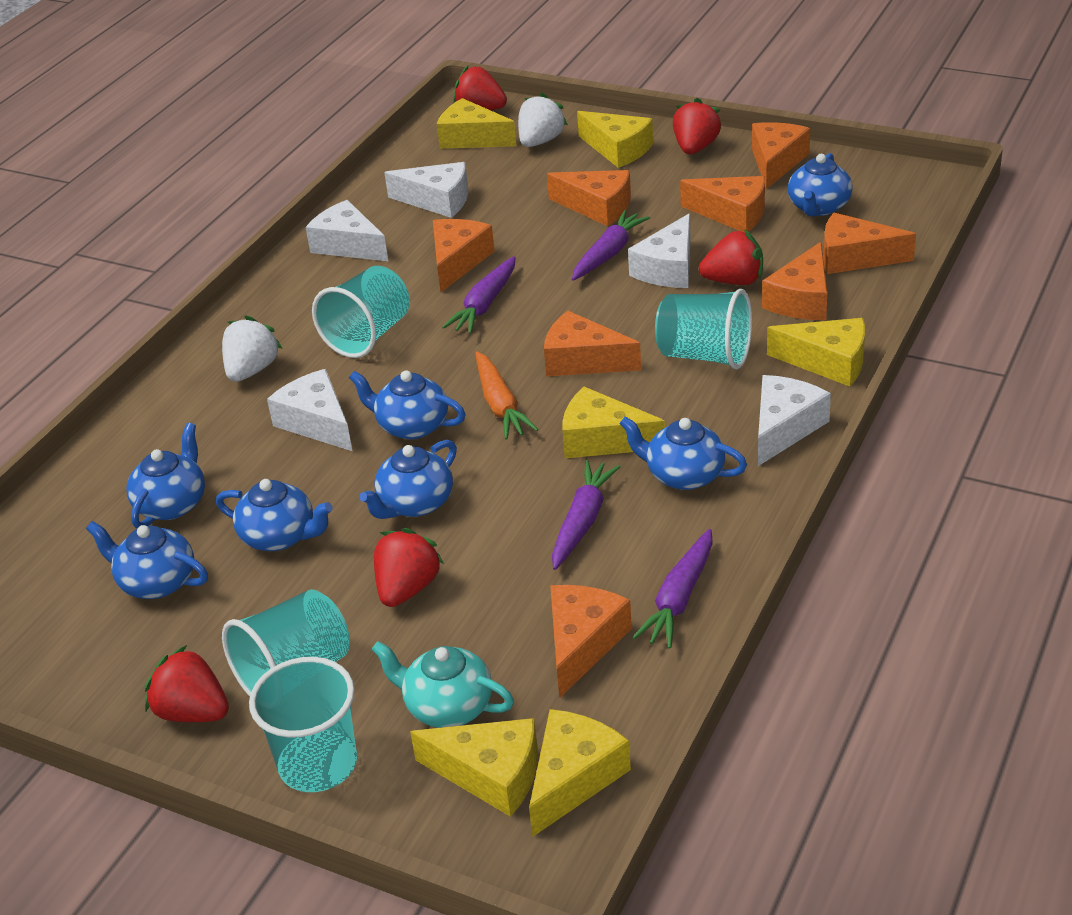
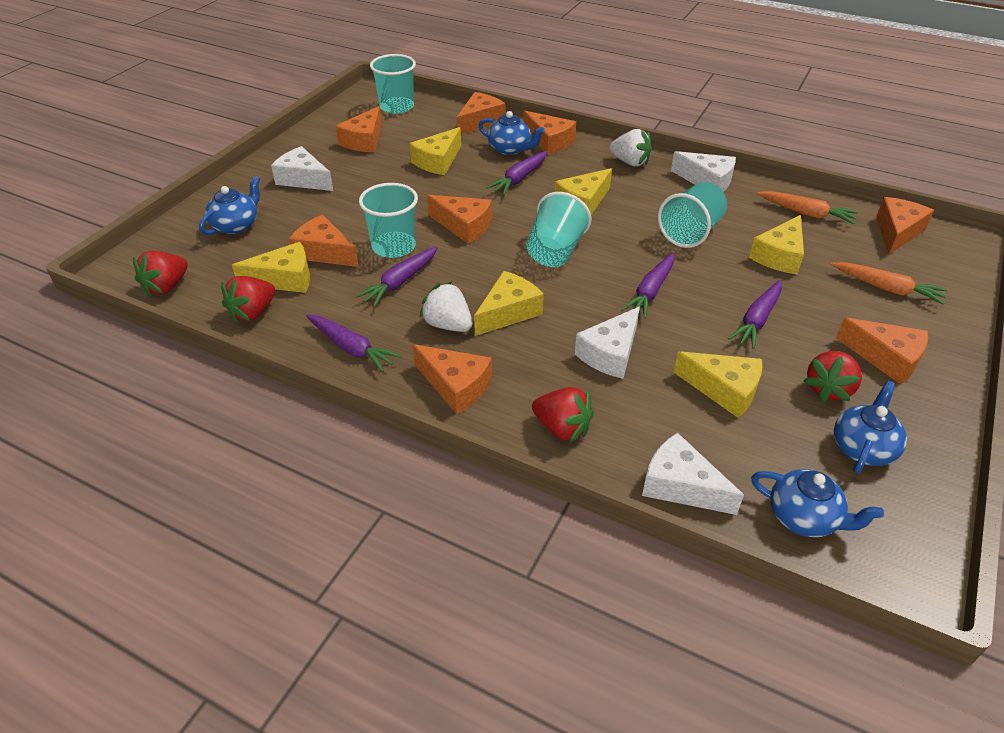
blue teapot: [86,521,208,599] [126,423,205,529] [216,479,333,551] [349,370,466,439] [360,440,457,519] [620,417,747,490] [788,153,853,217] = 7 -> [199,176,260,235] [479,111,545,155] [751,469,884,537] [834,381,907,474] = 4
orange carrot: [475,351,539,440] = 1 -> [757,191,858,224] [831,262,947,304] = 2
purple carrot: [442,256,516,334] [552,460,621,570] [572,210,650,281] [632,529,713,649] = 4 -> [306,315,401,372] [356,246,438,307] [486,151,547,195] [621,253,674,319] [728,280,782,349] = 5
red strawberry: [145,645,229,722] [374,528,444,607] [453,65,507,110] [673,98,722,154] [699,229,763,285] = 5 -> [133,251,188,296] [221,276,275,323] [532,387,594,443] [804,351,862,402] = 4
turquoise teapot: [372,641,514,728] = 1 -> none = 0
white cheese: [267,369,352,451] [306,200,388,261] [384,162,468,218] [628,213,691,288] [758,375,831,466] = 5 -> [271,146,333,191] [575,307,640,379] [642,433,744,515] [671,151,736,192] = 4

